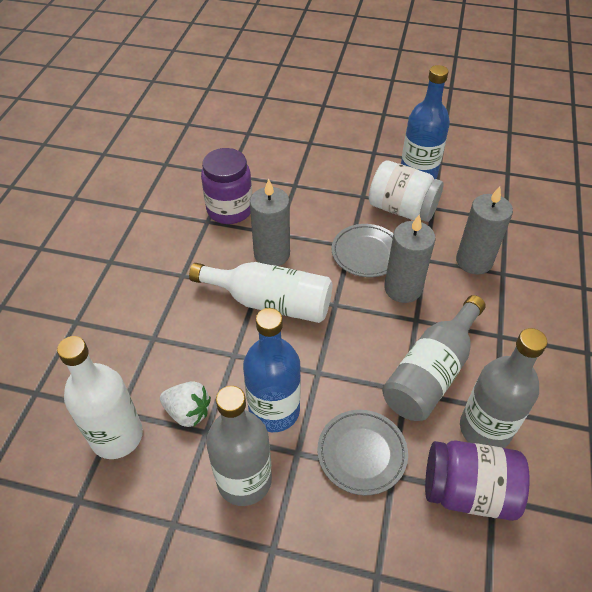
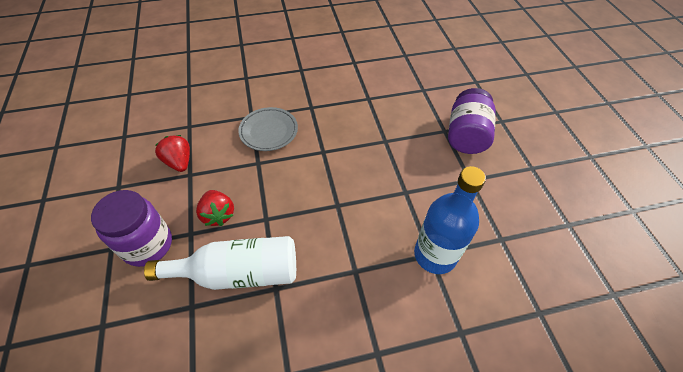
blue bottle: [243,308,301,432] [401,65,450,179] = 2 -> [414,166,486,274] = 1
grey bottle: [206,386,272,506] [382,295,486,421] [460,328,547,448] = 3 -> none = 0
grey candle: [250,179,290,266] [384,215,436,303] [456,186,513,275] = 3 -> none = 0
grey plate: [317,410,408,496] [332,224,393,277] = 2 -> [238,107,298,151] = 1
red strawberry: none = 0 -> [155,135,190,172] [196,190,234,226] = 2
white bottle: [57,336,143,459] [189,262,332,323] = 2 -> [144,236,296,290] = 1
white jar: [369,160,444,222] = 1 -> none = 0
white strawberry: [160,381,211,427] = 1 -> none = 0

